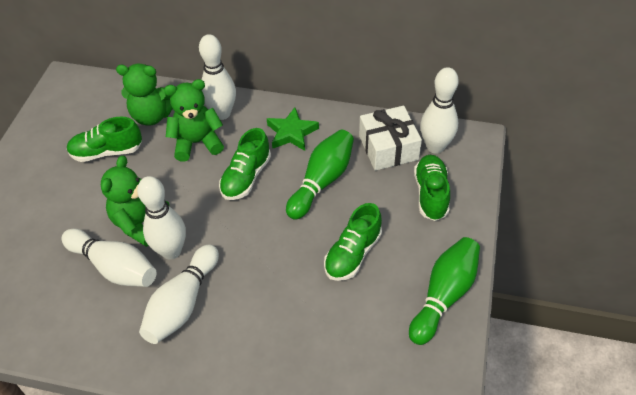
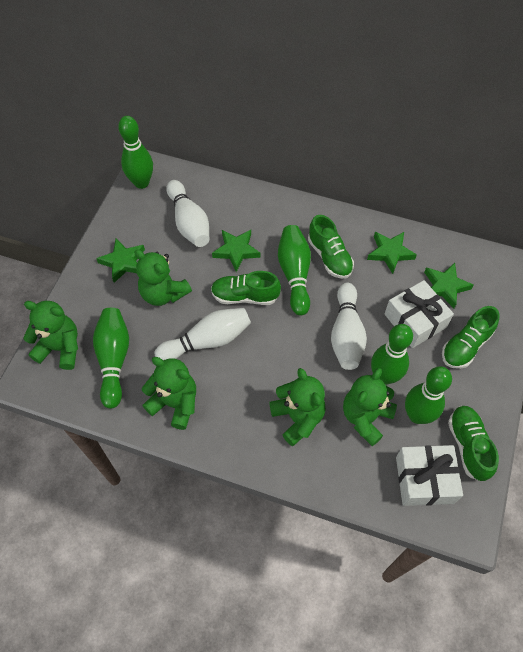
green bowling pin: [286,129,354,220] [409,237,480,345] = 2 -> [93,308,129,409] [118,116,153,189] [278,225,311,315] [371,324,413,385] [405,366,452,424] = 5
green star: [267,107,319,151] = 1 -> [96,239,145,283] [212,230,260,272] [367,232,417,274] [424,263,474,308] = 4
green teddy bear: [101,155,169,247] [116,64,173,126] [164,79,224,161] = 3 -> [23,301,78,370] [134,249,192,306] [142,357,196,430] [269,368,326,446] [343,368,397,446] = 5
white bowling pin: [61,229,157,287] [137,176,186,260] [139,244,219,344] [199,34,236,120] [420,67,459,154] = 5 -> [155,308,251,360] [166,180,209,247] [331,283,367,370] = 3
white gift: [359,106,422,171] = 1 -> [385,280,454,348] [396,445,463,506] = 2

